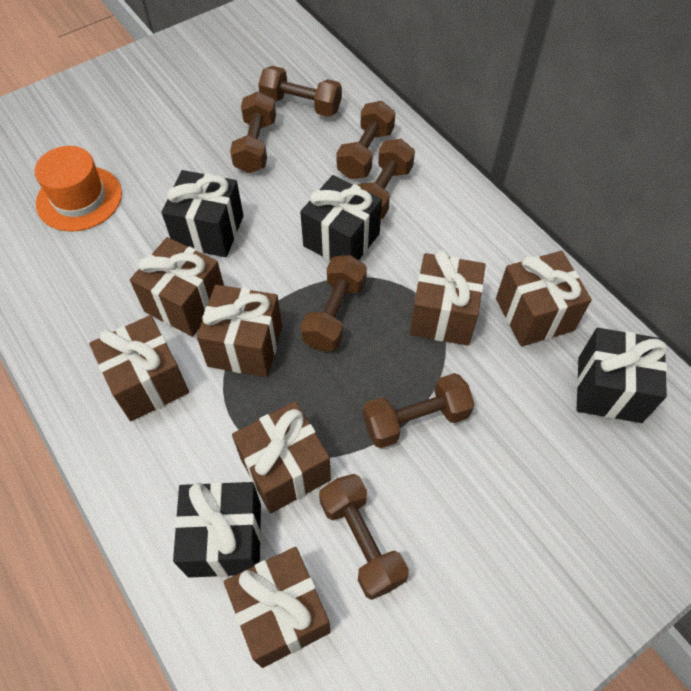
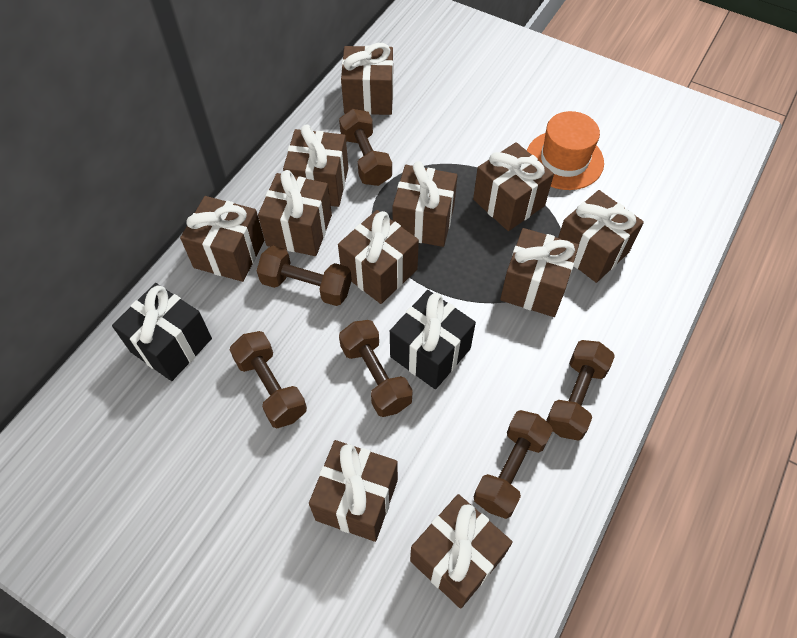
black gift: [161,170,244,257] [173,482,261,578] [300,175,382,260] [577,328,667,423] = 4 -> [112,283,212,381] [390,290,476,389] = 2
brown dumbbell: [230,91,276,173] [258,66,342,117] [301,255,367,351] [319,474,409,600] [336,101,395,179] [357,139,415,219] [363,373,475,448] = 7 -> [230,331,307,428] [257,246,352,306] [339,109,392,186] [339,320,413,417] [474,410,553,519] [546,340,615,441] = 6
brown gift: [89,315,189,421] [130,237,224,337] [197,285,282,377] [224,547,331,668] [232,401,331,514] [409,250,485,346] [496,251,592,347] = 7 -> [180,196,264,282] [258,170,332,256] [283,124,348,207] [309,440,398,542] [338,210,419,304] [341,43,393,115] [392,161,458,247] [410,494,513,609] [473,142,554,231] [500,228,579,317] [558,190,644,283] = 11

